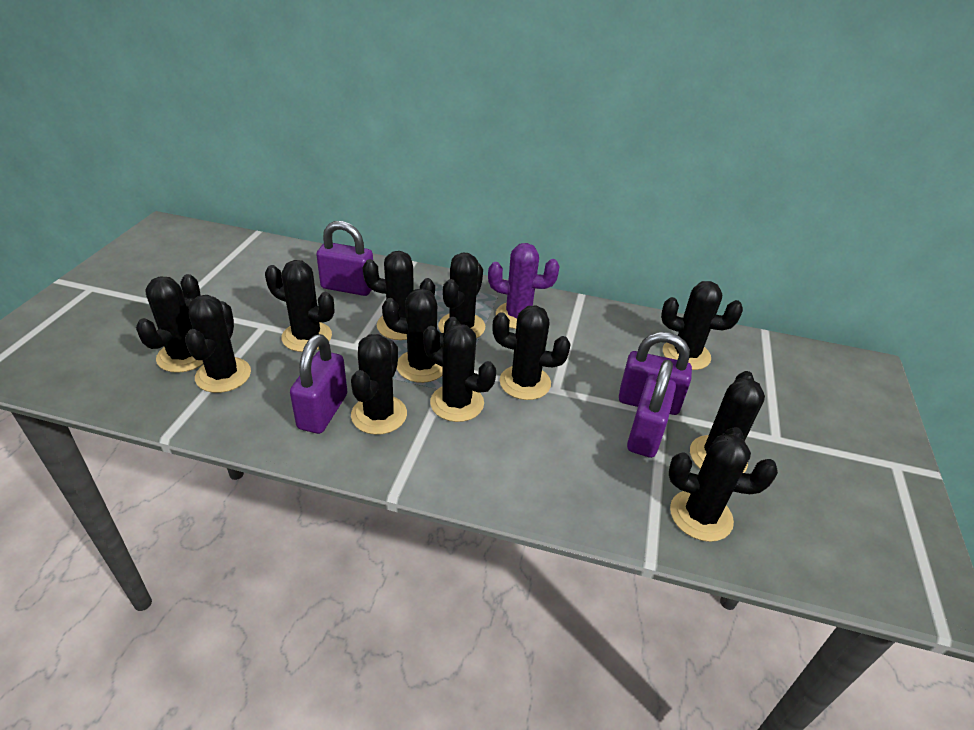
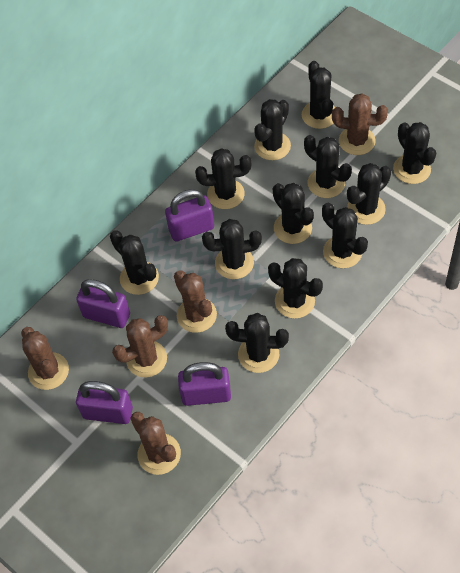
brown cactus: none = 0 -> [21,327,69,390] [112,315,168,378] [130,412,181,475] [174,270,217,333] [332,93,388,155] = 5
purple cactus: [488,243,560,329] = 1 -> none = 0

